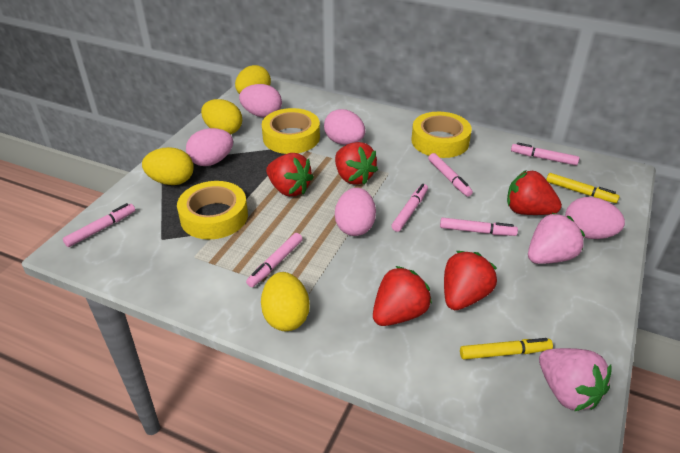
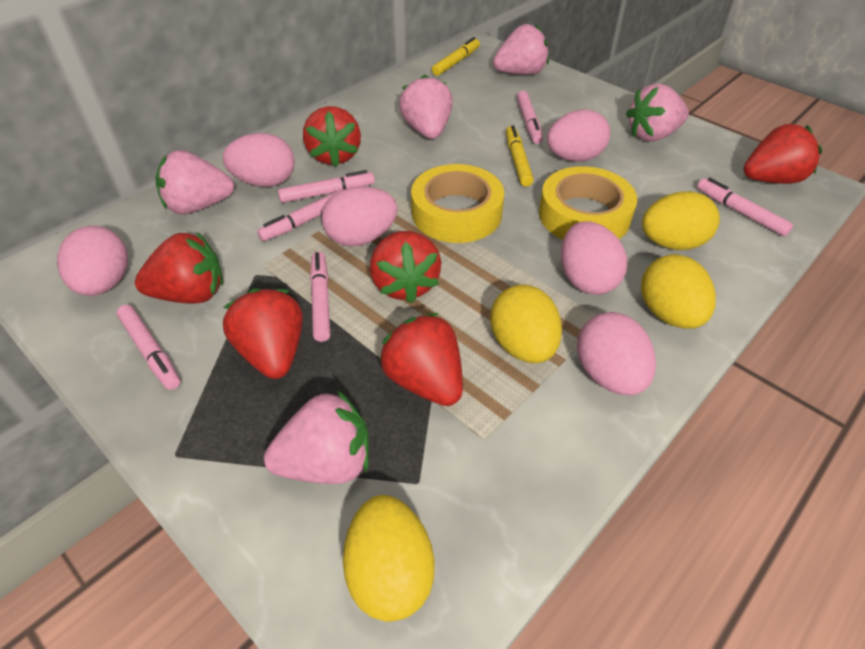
pink egg: [186,128,233,166] [239,84,282,118] [324,109,365,145] [335,188,376,236] [565,197,625,239] = 5 -> [57,226,128,296] [223,133,295,187] [322,186,398,246] [547,109,610,162] [561,221,627,295] [577,312,656,396] = 6
pink strawberry: [528,213,585,264] [539,348,612,411] = 2 -> [156,150,235,214] [264,390,369,484] [399,75,453,139] [493,24,549,75] [626,84,689,141] = 5
red strawberry: [266,153,314,197] [335,142,378,185] [373,266,432,326] [444,251,497,310] [507,170,562,215] = 5 -> [135,232,223,304] [223,288,303,379] [303,106,361,167] [370,231,441,303] [379,313,463,406] [744,124,822,184] = 6
yellow tape: [177,181,248,239] [262,108,320,154] [412,112,472,158] = 3 -> [411,164,504,243] [539,166,637,240] = 2

